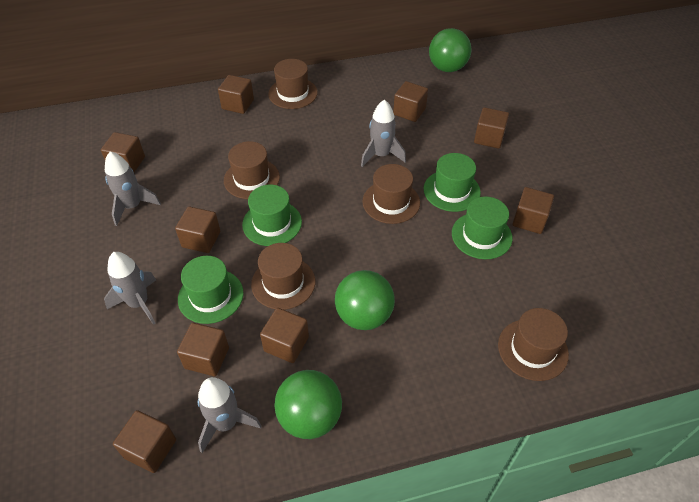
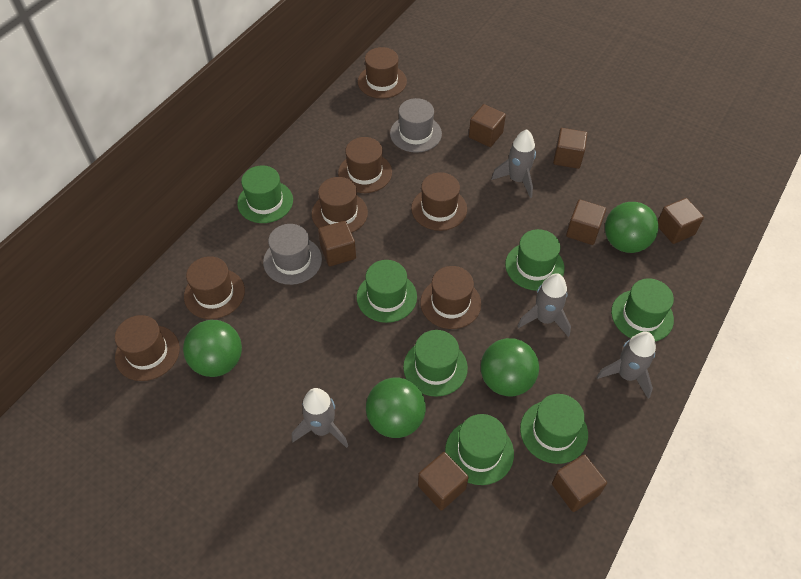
brown cube: [101,132,145,173] [113,410,176,473] [175,206,220,253] [177,323,229,376] [218,75,254,114] [260,308,309,363] [393,81,428,122] [474,107,509,149] [512,187,554,234] = 9 -> [318,221,356,266] [418,452,469,510] [469,104,506,147] [552,454,607,512] [553,128,587,169] [566,199,606,245] [658,198,704,244] = 7
brown hat: [224,141,280,199] [251,243,315,310] [268,59,318,109] [362,164,420,224] [498,308,569,381] = 5 -> [115,315,180,381] [184,256,245,319] [312,177,368,233] [338,137,392,193] [358,47,407,99] [411,172,467,231] [420,266,481,329] = 7
green ball: [274,370,342,439] [335,270,395,330] [429,28,472,72] = 3 -> [183,320,242,377] [366,378,426,438] [481,338,539,396] [605,202,658,253] = 4
green hat: [178,256,244,324] [242,185,302,246] [424,153,481,212] [452,197,513,259] = 4 -> [237,165,293,223] [357,260,417,323] [403,330,468,397] [445,414,514,485] [505,229,565,291] [520,394,588,464] [611,279,674,342] = 7
grey hat: none = 0 -> [263,224,322,285] [390,98,442,153] = 2

